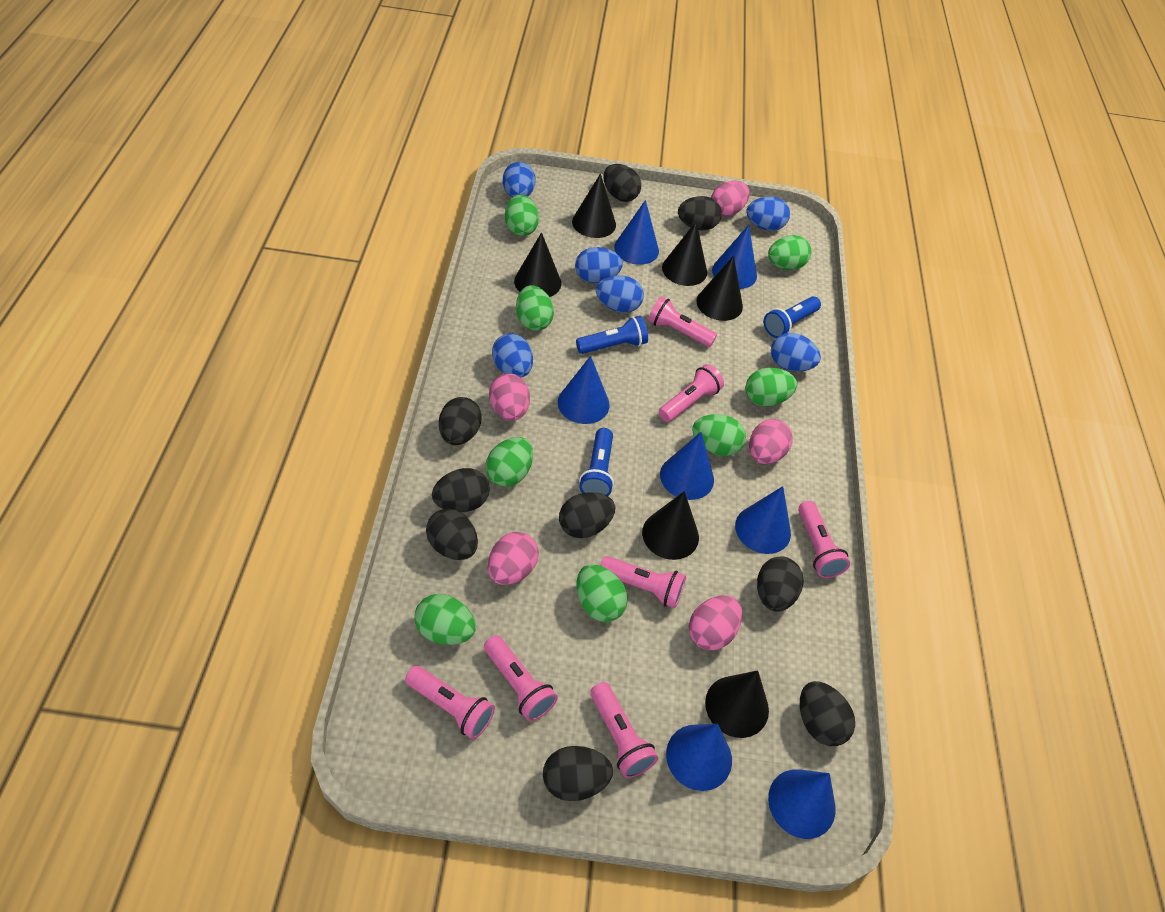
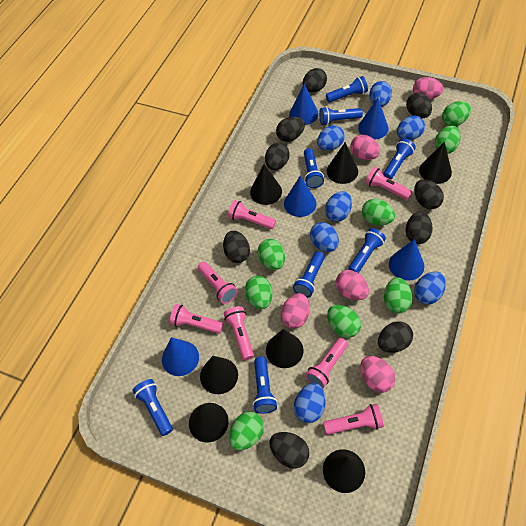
black cone: [514,232,561,297] [572,174,616,238] [642,491,699,560] [662,221,707,286] [696,255,743,321] [705,670,769,738] = 6 -> [189,403,229,443] [200,356,238,394] [250,164,282,205] [266,329,304,368] [323,449,365,493] [327,142,358,184] [419,142,452,184] = 7
blue cone: [558,356,610,424] [614,200,659,265] [660,432,714,500] [666,724,732,791] [712,225,757,289] [735,486,791,554] [768,769,836,839] = 7 -> [162,337,199,376] [284,176,316,217] [289,84,319,125] [358,98,389,139] [389,239,424,281] = 5
blue egg: [492,333,533,378] [503,162,535,197] [575,247,623,283] [596,275,644,313] [746,197,790,231] [771,333,821,371] = 6 -> [294,383,325,423] [310,222,339,252] [317,125,345,151] [325,191,352,222] [369,81,392,107] [397,116,425,140] [414,271,446,305] = 7
blue flashlight: [576,316,648,354] [579,428,614,496] [764,296,821,338] = 3 -> [132,379,173,436] [253,357,277,414] [293,251,325,298] [304,148,324,188] [319,107,363,126] [326,76,368,102] [348,228,386,273] [383,138,416,180] = 8

